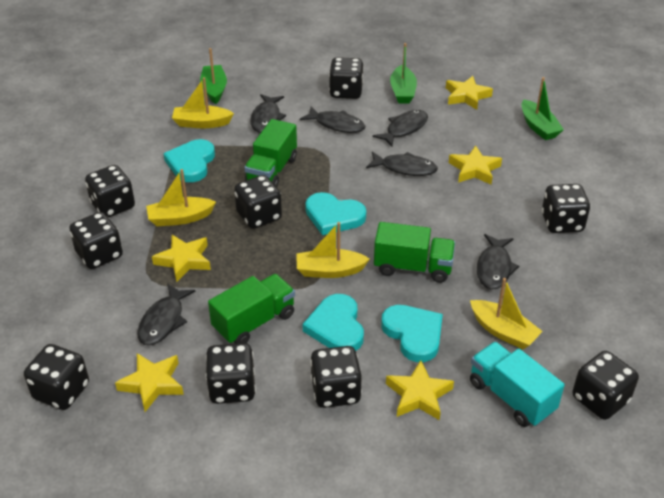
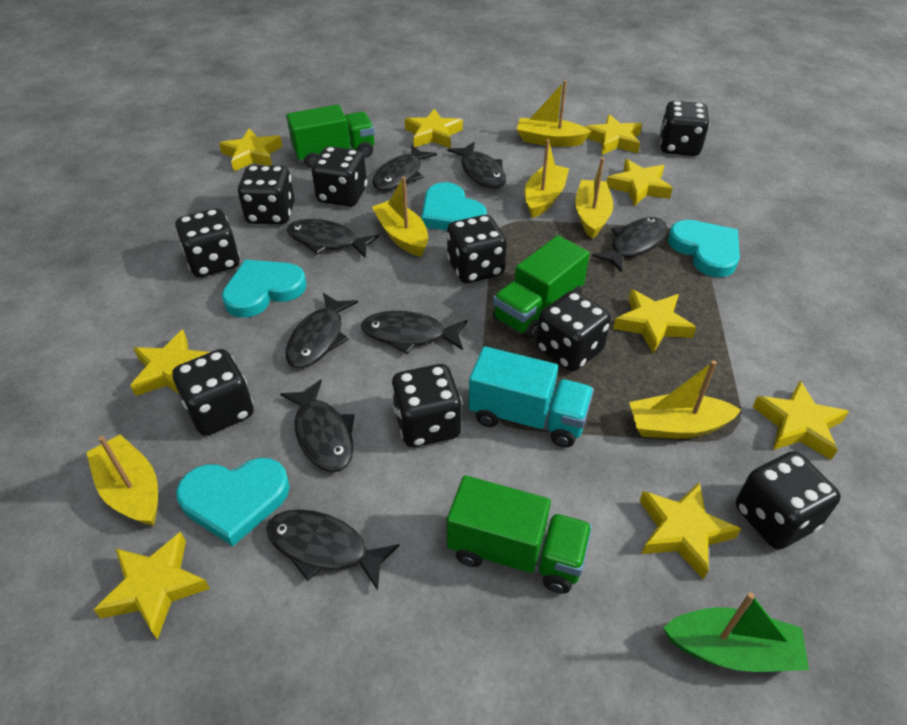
black fish: [138,283,195,345] [250,94,286,133] [300,107,365,133] [366,151,438,176] [373,110,428,147] [477,234,519,289] = 6 -> [266,509,400,591] [280,379,355,472] [286,293,358,368] [287,219,380,258] [361,311,468,354] [372,145,437,191] [447,142,506,188] [592,217,667,272] = 8
green boat: [200,48,227,104] [390,43,417,104] [522,77,564,140] = 3 -> [663,593,809,672] = 1
yellow boat: [146,169,216,226] [172,77,234,128] [296,222,370,278] [470,278,543,349] = 4 -> [86,434,158,526] [372,176,428,257] [517,80,591,147] [525,139,569,218] [575,157,613,239] [629,360,741,439] = 6
yellow star: [115,353,184,412] [152,235,211,282] [386,360,454,420] [446,76,493,110] [449,145,502,184] = 5 -> [94,532,210,640] [130,330,210,396] [219,129,283,171] [404,108,463,148] [585,114,642,155] [607,159,673,206] [613,289,696,353] [639,482,741,580] [752,381,849,460] = 9

